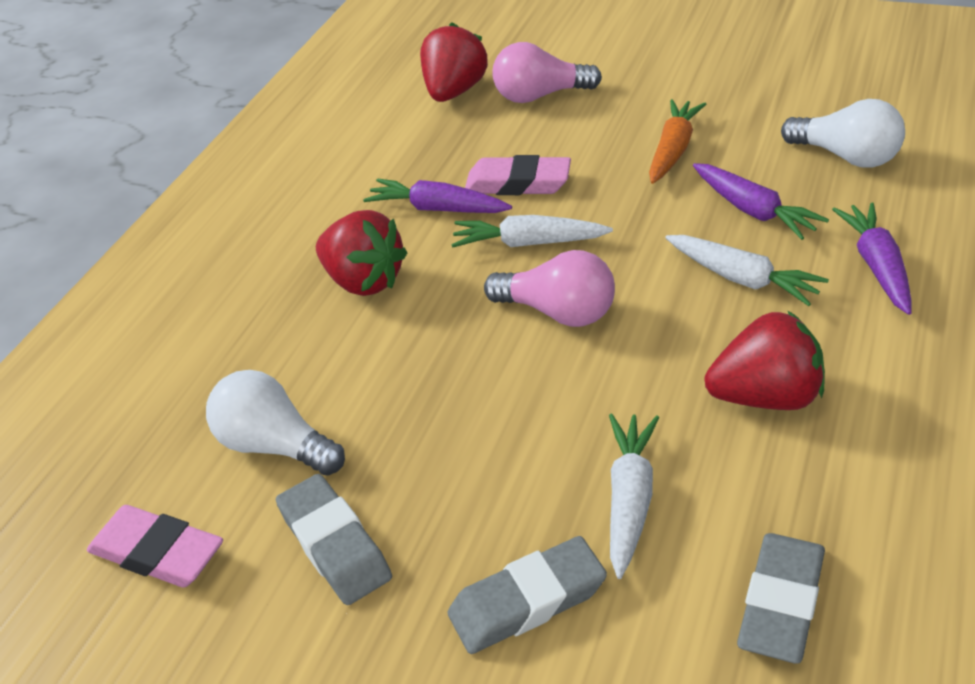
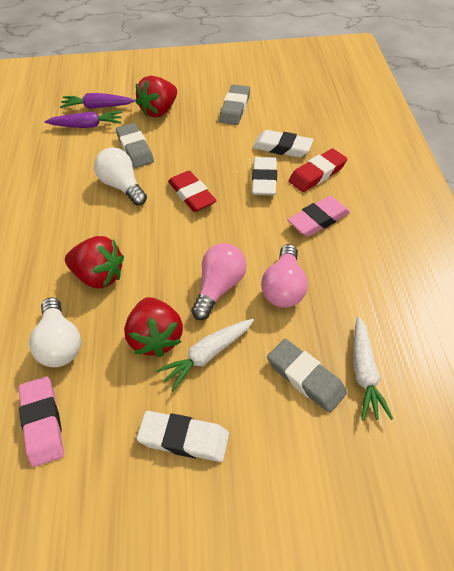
orange carrot: [649,99,706,184] = 1 -> none = 0
purple carrot: [363,178,512,213] [693,163,829,240] [832,202,912,315] = 3 -> [44,111,122,128] [60,93,135,109] = 2
red eraser: none = 0 -> [168,171,217,212] [289,149,347,192] = 2
white carrot: [451,215,613,248] [609,414,659,579] [665,235,829,306] = 3 -> [156,319,254,391] [353,316,393,421] = 2
white eraser: none = 0 -> [137,411,229,462] [252,157,277,196] [253,130,314,157] = 3

